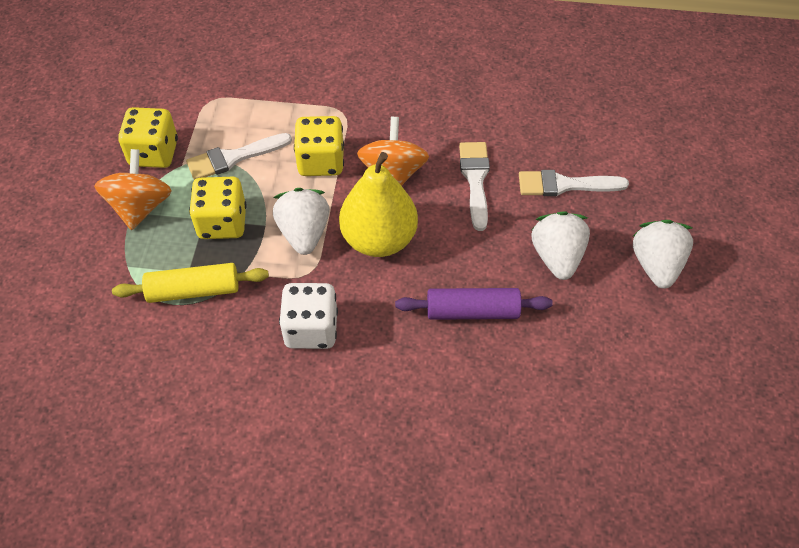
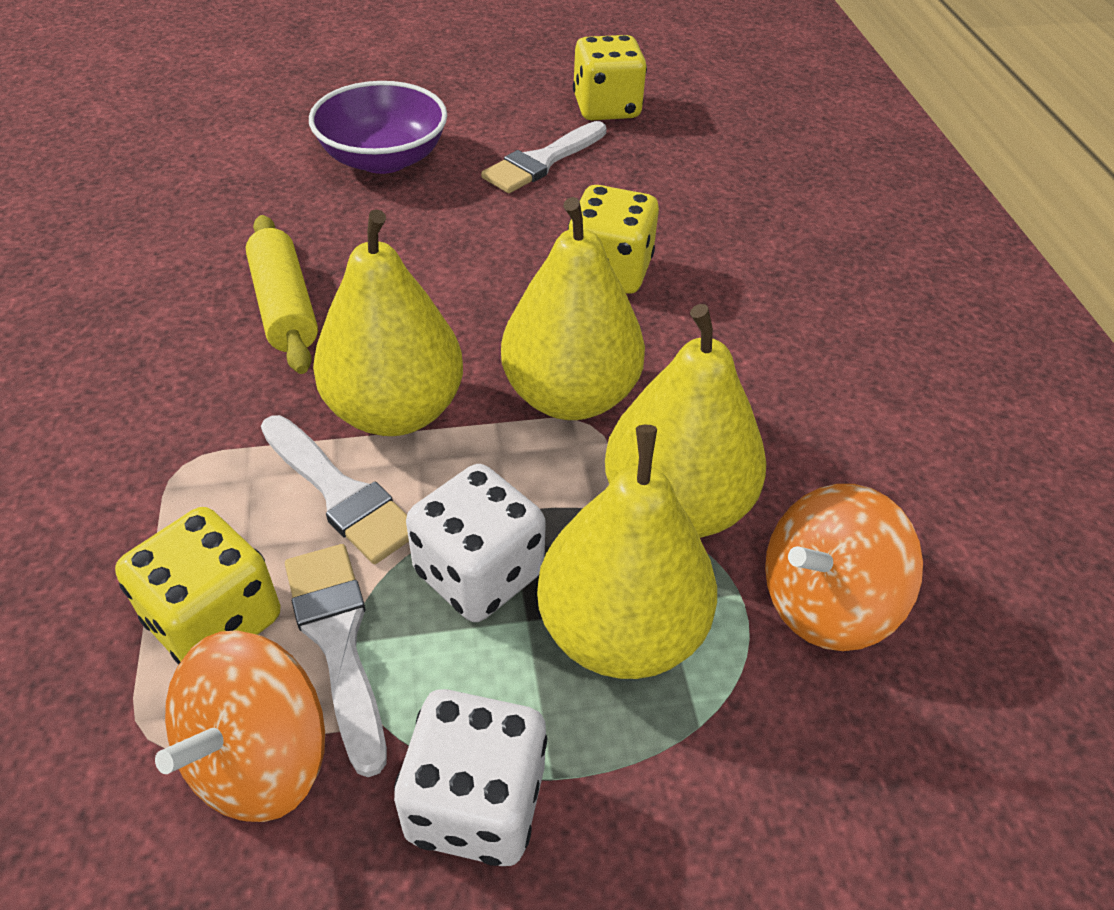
purple bowl: none = 0 -> [309,81,447,174] = 1
purple rolling pin: [395,288,553,320] = 1 -> none = 0
white dice: [279,283,338,349] = 1 -> [394,689,548,866] [406,464,546,622] = 2
white strawberry: [273,188,330,255] [532,211,590,280] [632,220,693,289] = 3 -> none = 0
yellow pear: [339,152,418,257] = 1 -> [313,209,463,436] [501,197,645,420] [537,424,717,679] [605,304,766,538] = 4

